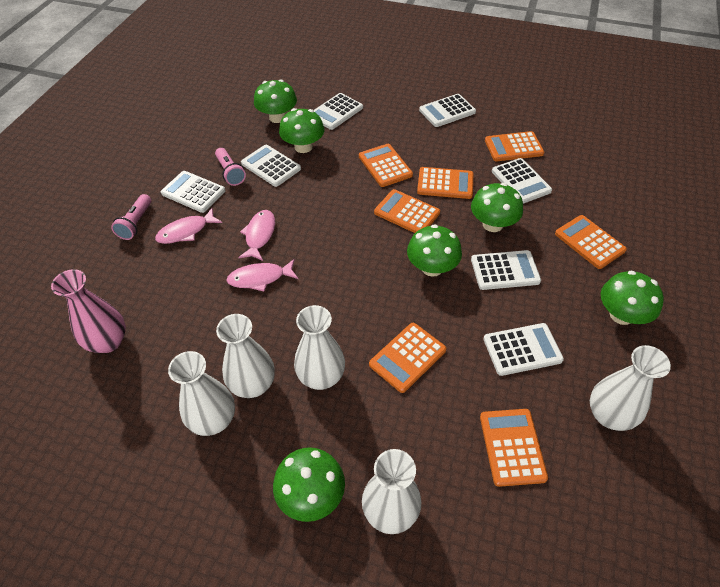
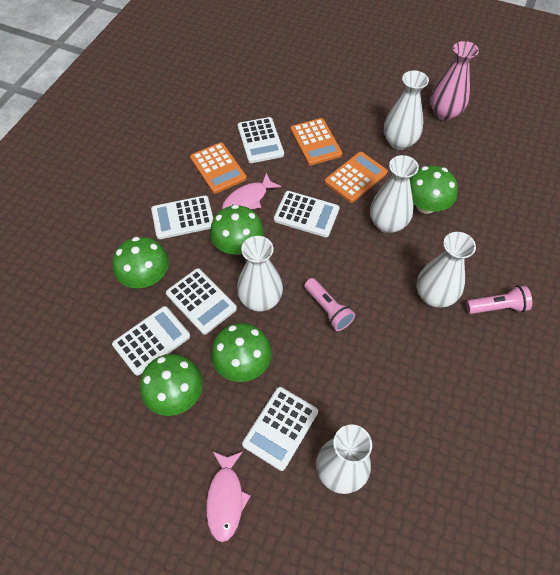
green mushroom: [254,79,297,123] [273,447,345,522] [279,108,324,153] [407,224,462,277] [471,183,523,232] [601,271,664,325] = 6 -> [113,237,169,288] [140,354,203,416] [210,205,264,255] [211,323,272,382] [410,165,458,214] = 5
orange calculator: [359,144,413,187] [369,323,446,393] [374,189,440,233] [417,167,473,199] [480,409,548,487] [485,131,544,161] [555,215,627,269] = 7 -> [190,142,247,194] [290,118,342,166] [325,152,388,203] = 3
pink fish: [155,208,222,244] [226,259,298,291] [238,210,275,261] = 3 -> [206,451,251,542] [222,173,281,209] = 2
white calculator: [161,171,225,213] [241,145,301,187] [313,93,363,130] [419,94,476,127] [471,250,541,290] [483,323,564,376] [492,158,552,204] = 7 -> [112,306,190,376] [151,195,213,239] [166,268,237,335] [237,117,284,163] [242,387,318,471] [274,191,340,237] = 6

